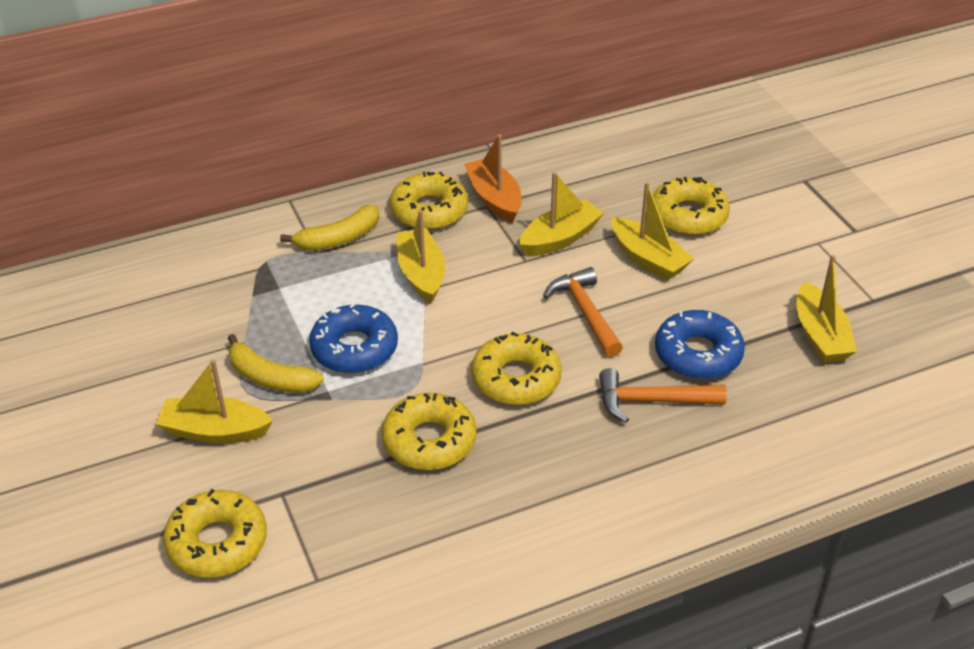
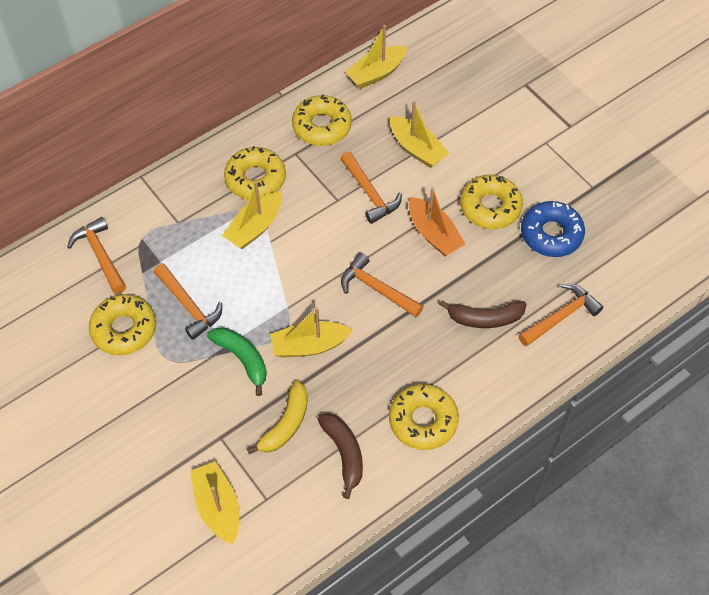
blue donut: [309,303,398,373] [655,310,745,379] = 2 -> [521,201,585,257] = 1
brown banana: none = 0 -> [317,413,363,499] [439,300,527,328] = 2
green banana: none = 0 -> [207,327,267,396] = 1
orange hammer: [543,267,623,357] [599,368,727,423] = 2 -> [67,217,126,294] [154,263,222,340] [340,151,402,224] [341,252,424,317] [518,284,603,347] = 5
yellow banana: [228,334,324,393] [280,205,379,250] = 2 -> [247,380,308,454] = 1

